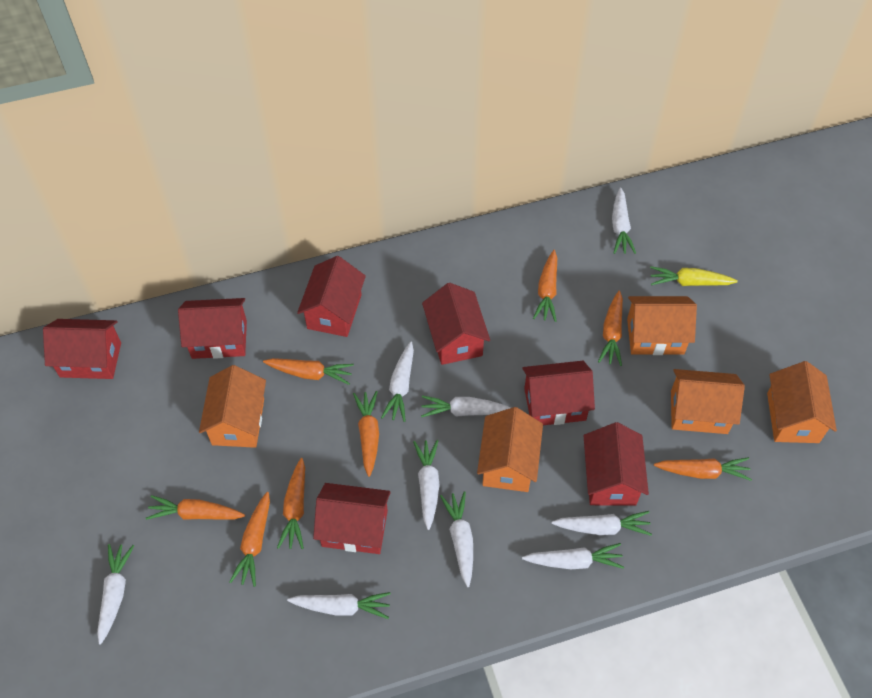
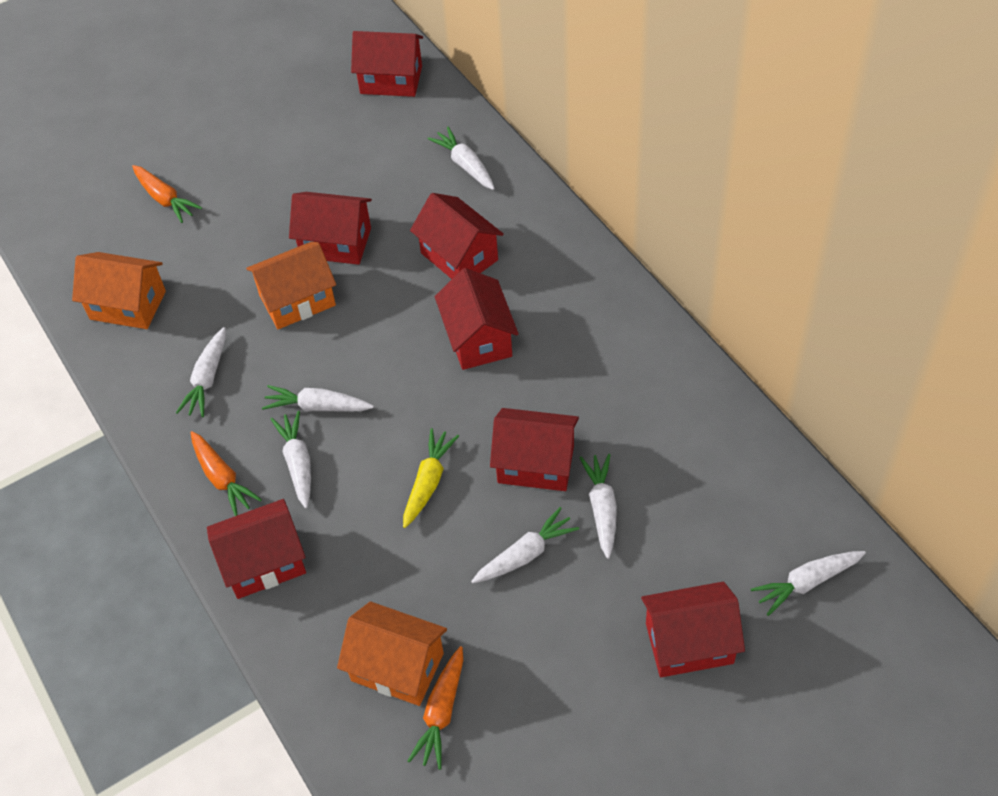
orange carrot: [146,495,245,520] [229,492,270,587] [263,358,354,385] [277,458,305,549] [353,391,379,477] [533,250,557,322] [598,290,623,366] [654,457,752,481] = 8 -> [132,165,202,223] [191,431,262,516] [408,646,463,770] = 3
orange house: [199,365,266,448] [477,407,543,492] [627,296,697,355] [671,369,745,434] [767,361,837,443] = 5 -> [72,252,166,329] [246,242,336,329] [337,601,447,706] = 3
white carrot: [97,544,134,645] [287,592,391,619] [381,342,414,422] [413,440,439,530] [421,395,511,417] [440,491,473,587] [522,543,624,569] [552,511,652,536] [612,188,636,254] = 9 -> [176,327,226,417] [262,385,374,412] [271,411,311,508] [428,127,495,190] [471,507,579,583] [580,454,617,559] [751,551,866,616] = 7

